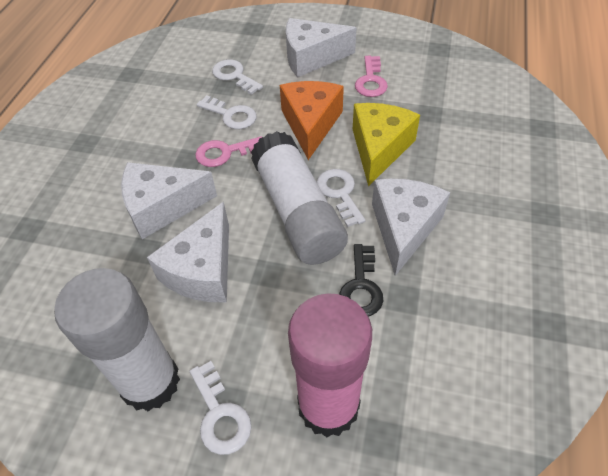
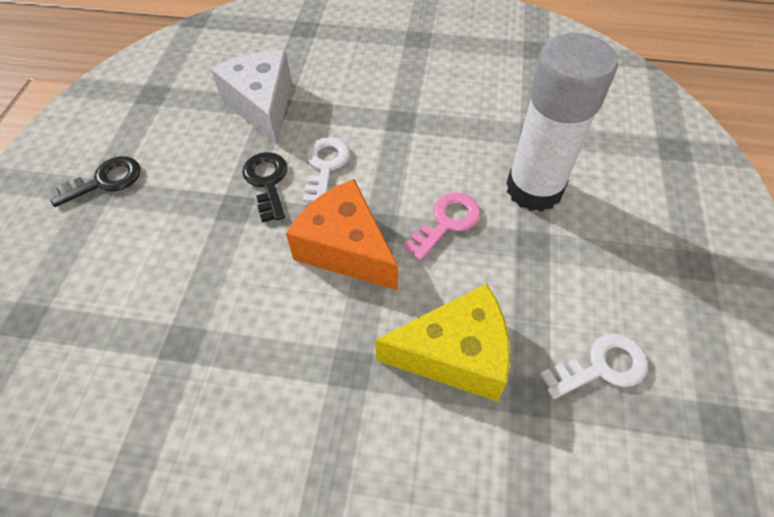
black key: [339,244,383,317] = 1 -> [49,156,140,207] [242,152,287,223] = 2
pink glue stick: [288,293,372,438] = 1 -> none = 0
pink key: [195,136,262,167] [355,56,388,97] = 2 -> [403,192,481,261] = 1
white cheese: [121,162,217,239] [147,202,229,302] [286,18,357,78] [372,178,450,276] = 4 -> [211,51,292,145] = 1
white glue stick: [54,268,180,411] [251,131,348,265] = 2 -> [506,33,618,212] = 1
white key: [190,361,251,455] [196,95,257,129] [212,59,263,95] [317,169,366,227] = 4 -> [303,137,350,203] [540,334,648,399] = 2

